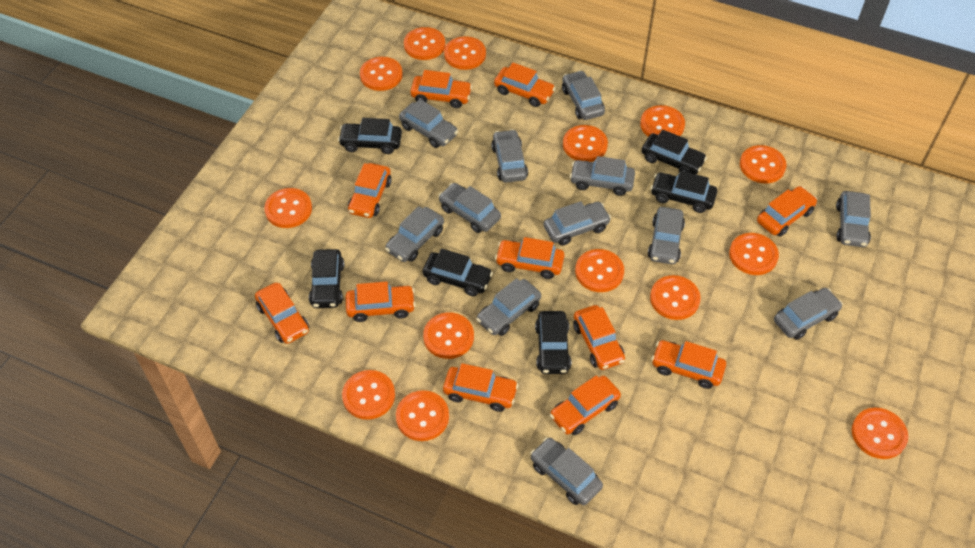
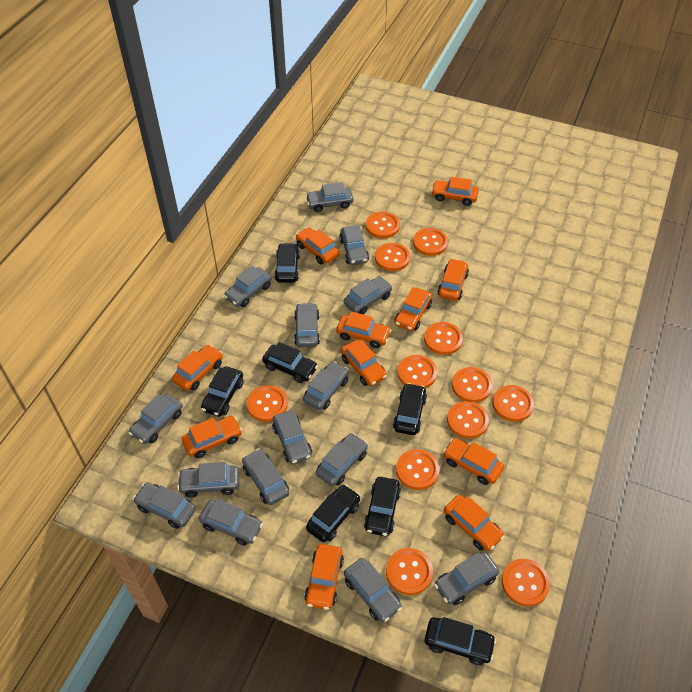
black car: [309,249,344,308] [338,118,402,154] [423,248,493,296] [535,311,571,374] [642,129,707,174] [650,171,717,213] = 6 -> [201,366,243,417] [262,342,318,383] [274,243,300,283] [306,484,360,542] [364,477,401,536] [393,383,427,435] [424,617,496,665] = 7
grey car: [385,206,444,262] [399,99,458,148] [438,183,501,233] [476,278,541,336] [491,129,528,183] [530,437,603,505] [544,201,611,246] [562,70,605,120] [570,156,635,196] [648,207,685,264] [774,288,843,340] [836,191,871,247] = 12 -> [129,394,182,444] [133,482,196,529] [177,462,239,498] [199,499,263,546] [224,266,272,307] [242,448,289,505] [272,410,312,464] [294,303,320,347] [303,361,349,410] [306,182,353,212] [316,433,368,486] [339,225,369,265] [344,276,393,314] [344,558,402,622] [434,552,499,605] = 15
orange button: [264,188,312,228] [342,370,395,420] [360,57,403,91] [396,390,449,441] [404,27,445,60] [423,312,474,359] [444,36,486,70] [563,125,608,162] [575,249,624,292] [640,105,685,137] [650,275,701,320] [729,233,779,275] [740,145,787,183] [852,408,908,459] = 14 -> [247,385,288,422] [366,211,400,238] [375,243,410,271] [386,548,433,595] [396,449,440,490] [397,355,437,389] [413,228,448,256] [424,322,463,355] [447,401,489,439] [452,367,492,403] [492,385,534,422] [502,559,550,607] = 12

